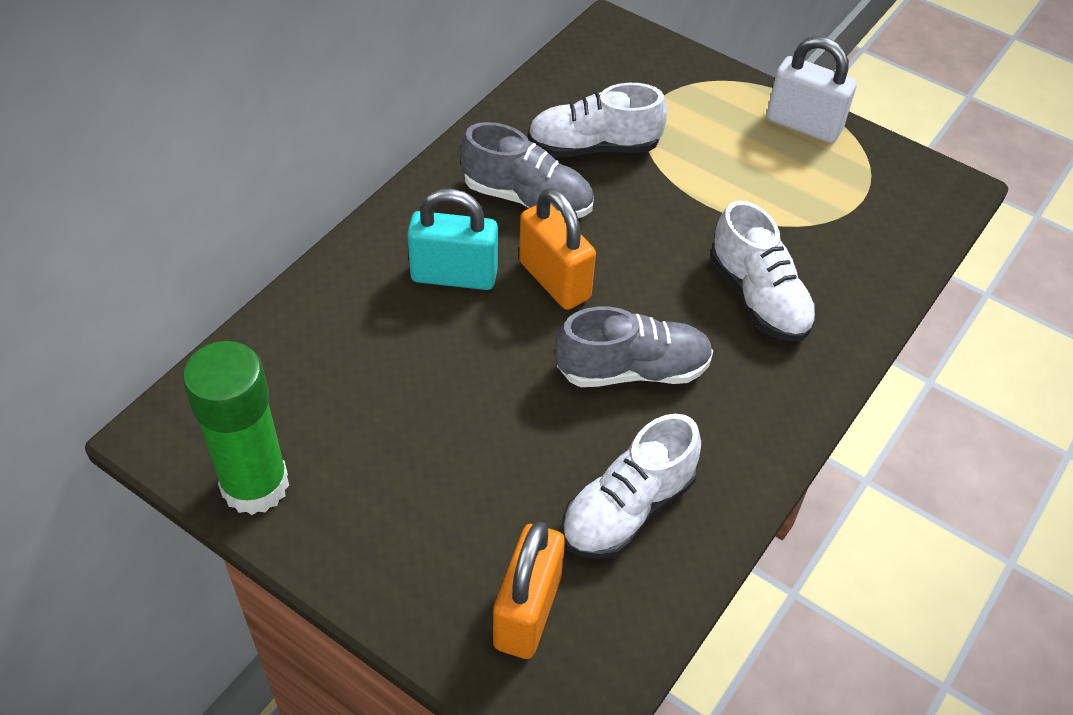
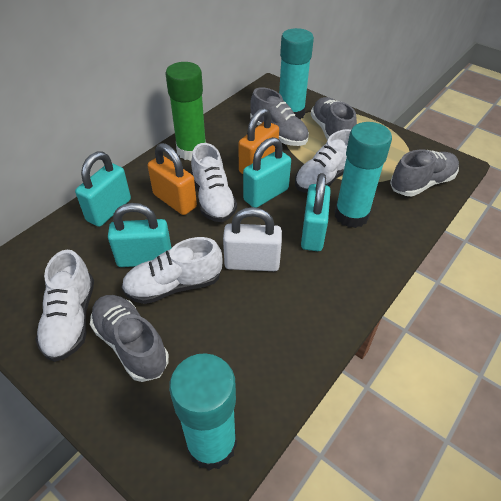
grey shoe: [460,122,594,218] [555,306,713,387] = 2 -> [90,295,169,382] [250,87,309,146] [311,97,357,140] [390,150,459,196] = 4
turquoise glue stick: none = 0 -> [169,353,237,471] [279,28,314,120] [335,122,392,228] = 3
turquoise padlock: [407,189,498,290] = 1 -> [75,151,131,227] [108,203,171,267] [243,137,291,208] [301,173,331,251] = 4
white shoe: [528,83,667,157] [562,414,701,559] [710,200,817,341] = 3 -> [35,250,94,362] [121,237,223,304] [191,143,237,222] [295,129,351,193] = 4

